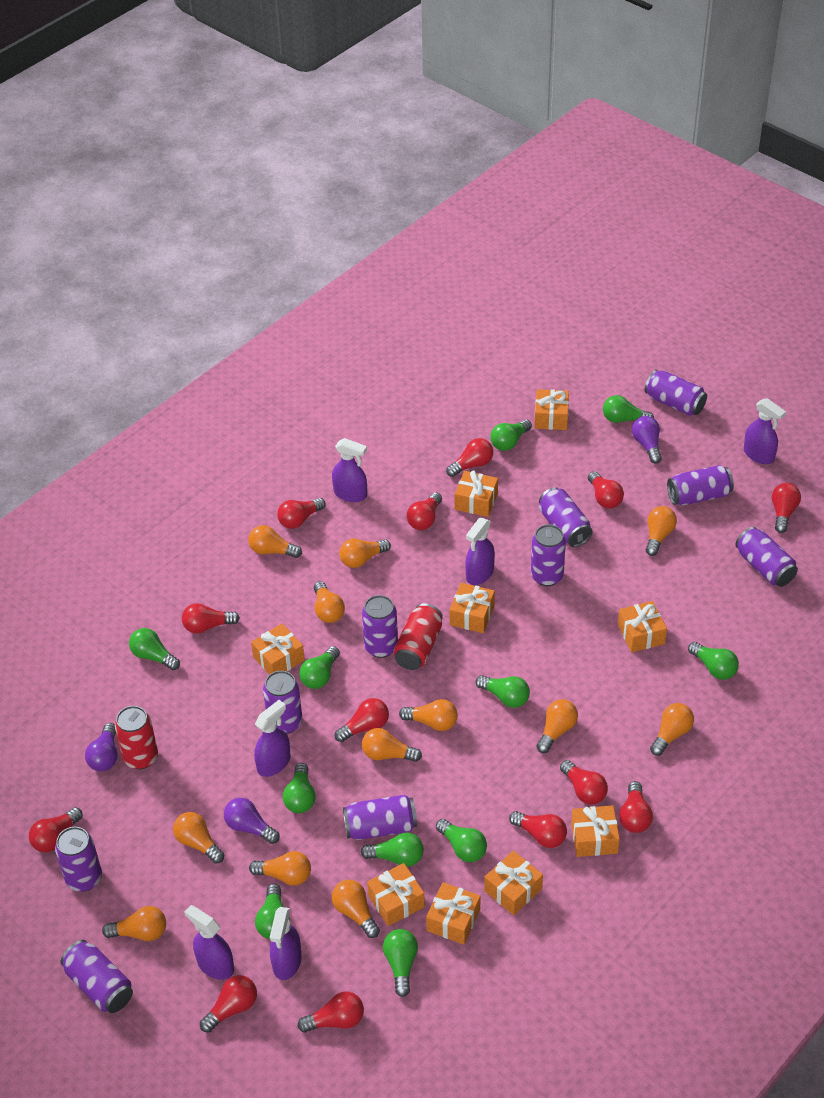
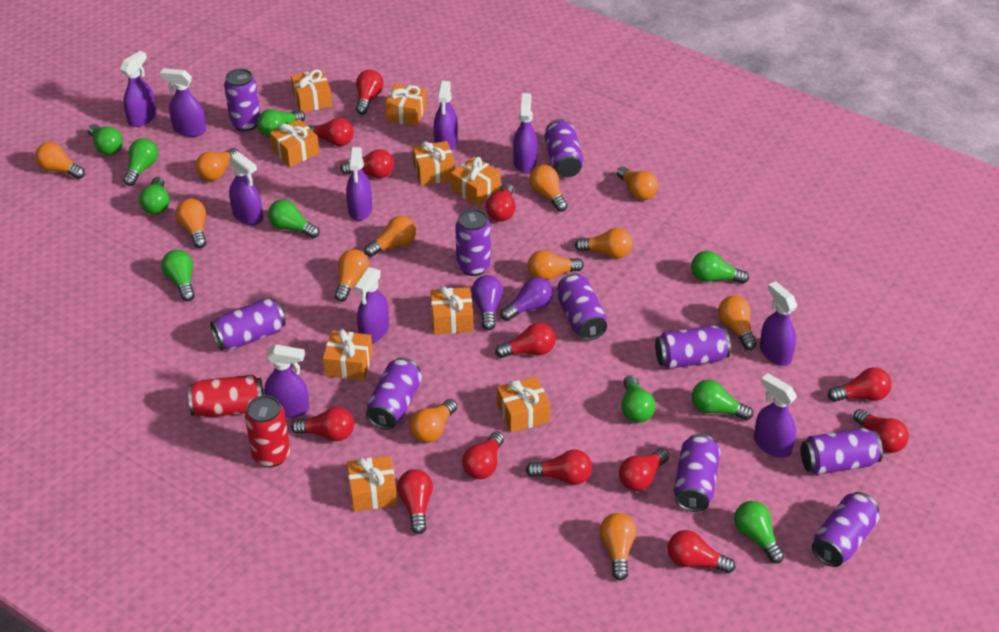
green light bulb: [129,628,180,670] [255,884,290,939] [283,763,316,813] [299,646,340,689] [361,833,424,867] [383,929,418,997] [436,819,487,862] [476,675,530,708] [490,419,532,451] [603,395,654,423] [688,642,739,680] = 11 -> [88,124,123,155] [123,138,158,186] [139,177,170,215] [161,250,195,301] [257,109,305,137] [268,199,320,238] [621,375,655,423] [691,251,749,284] [692,380,753,420] [734,501,784,563] = 10
purple light bulb: [85,723,118,771] [224,798,280,844] [632,416,662,464] = 3 -> [472,275,503,330] [500,277,553,321] = 2
purple spray bottle: [184,905,234,980] [254,700,291,777] [270,907,302,980] [332,438,367,502] [465,518,495,585] [744,398,786,464] = 6 -> [120,51,156,127] [160,68,206,137] [229,152,263,225] [265,345,309,418] [346,147,372,221] [354,267,389,343] [434,81,458,150] [513,93,537,173] [754,373,797,458] [760,281,797,366] = 10

